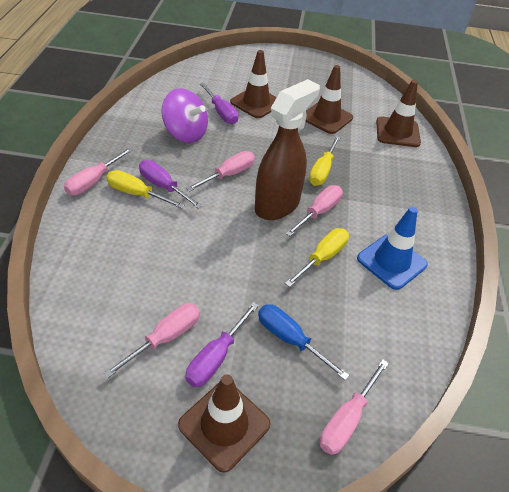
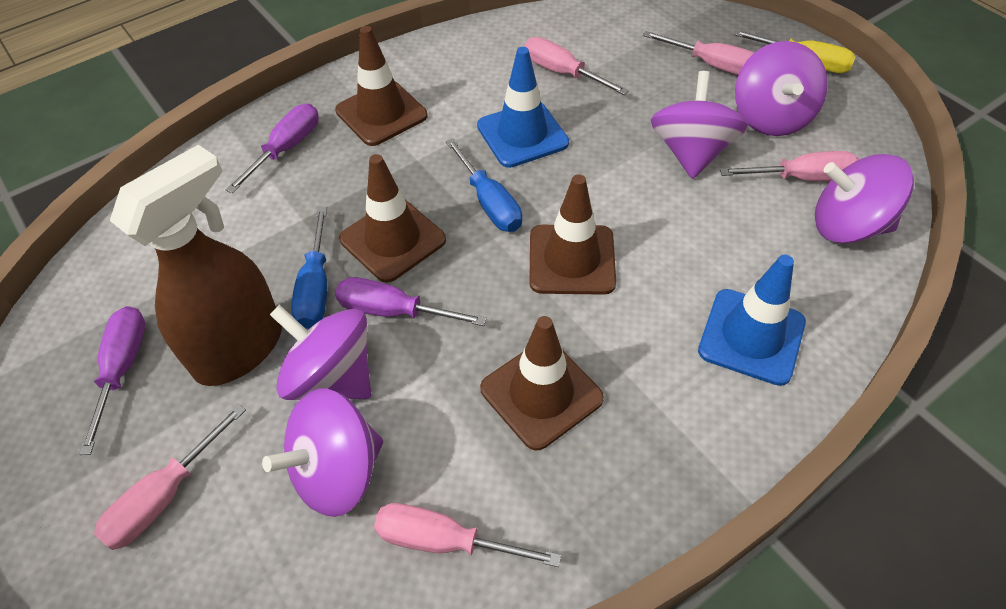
blue screwdriver: [258,304,349,380] = 1 -> [291,207,327,329] [446,138,522,232] = 2
blue traffic cone: [357,207,428,290] = 1 -> [477,47,569,168] [698,255,806,386] = 2
purple spinning top: [161,88,208,143] = 1 -> [262,388,383,517] [270,305,371,400] [651,71,748,179] [735,41,827,136] [815,154,914,244] = 5
yellow screwdriver: [106,170,185,209] [285,228,349,287] [309,136,341,186] = 3 -> [733,30,856,73] = 1

